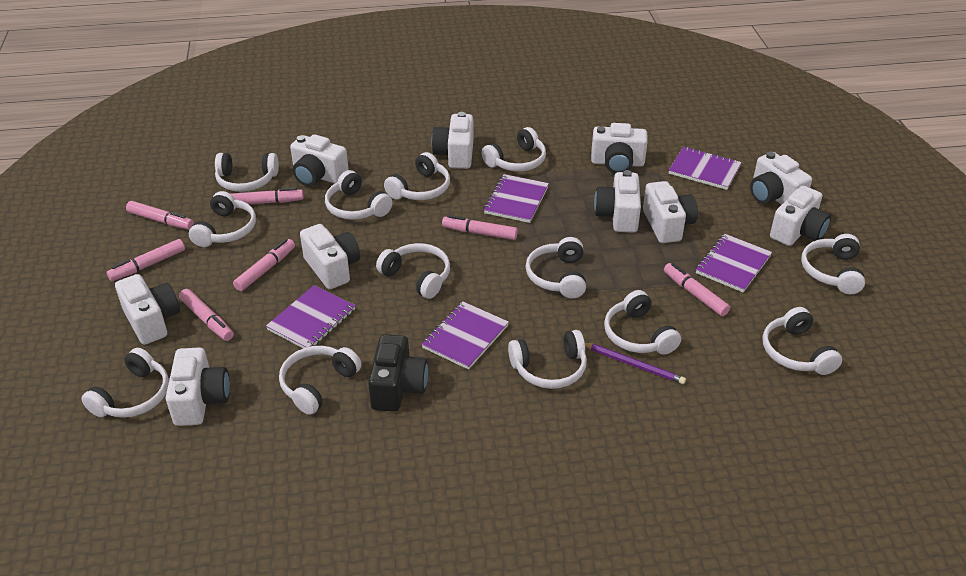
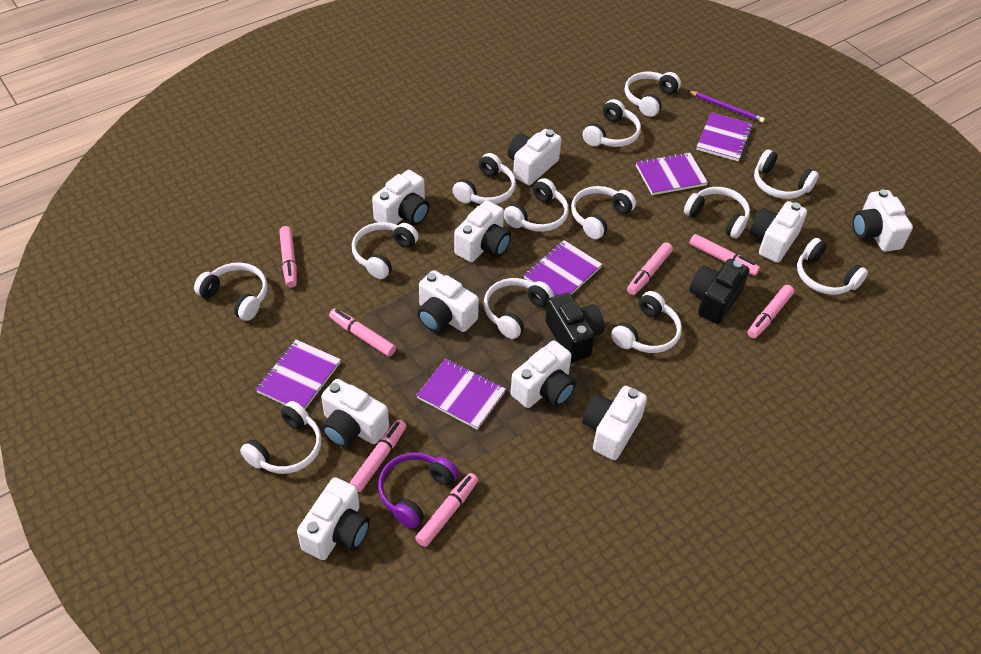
black camera: [368,334,428,412] = 1 -> [545,293,605,362] [689,259,749,324] = 2
purple headphones: none = 0 -> [378,452,459,529] = 1

